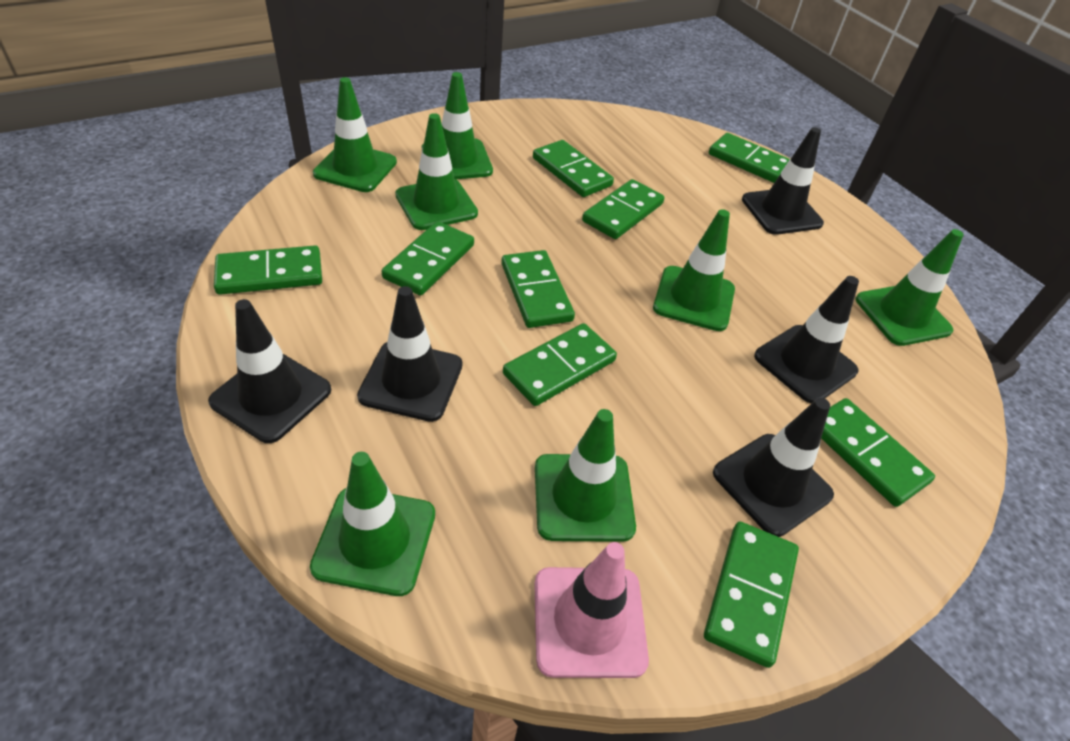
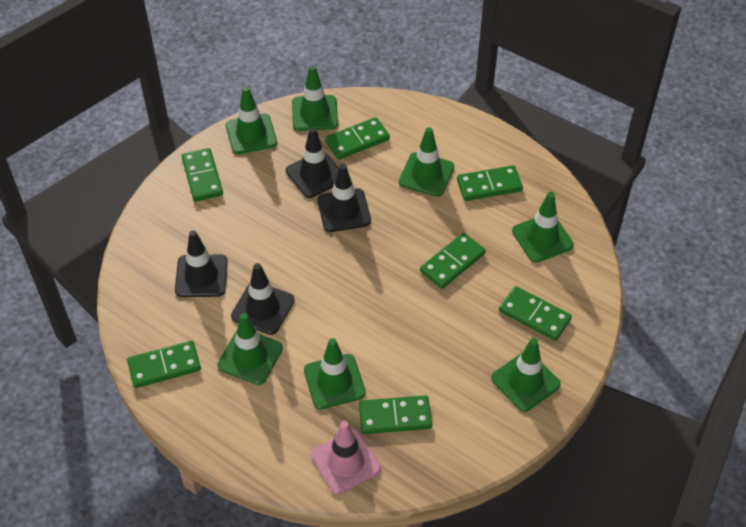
black traffic cone: [208,299,331,443] [357,286,462,422] [713,398,834,537] [742,127,824,235] [754,276,859,404] = 5 -> [175,230,228,297] [231,263,295,335] [286,127,339,198] [317,164,371,232] = 4
green domino: [214,245,322,295] [382,221,474,296] [501,250,575,328] [503,323,617,406] [533,140,614,197] [582,179,665,239] [704,521,799,668] [709,133,790,183] [821,398,935,507] = 9 -> [127,341,201,388] [182,148,223,202] [325,117,390,160] [359,395,432,434] [420,233,486,289] [457,165,523,201] [499,286,572,341] = 7

